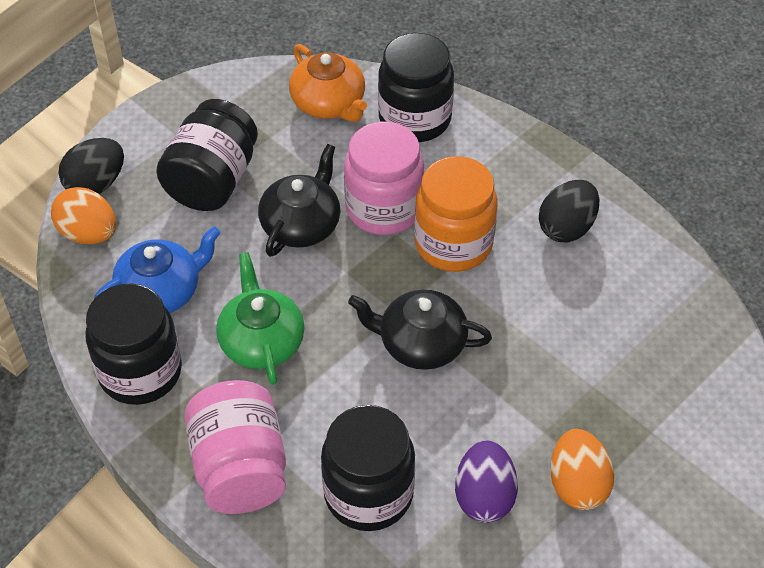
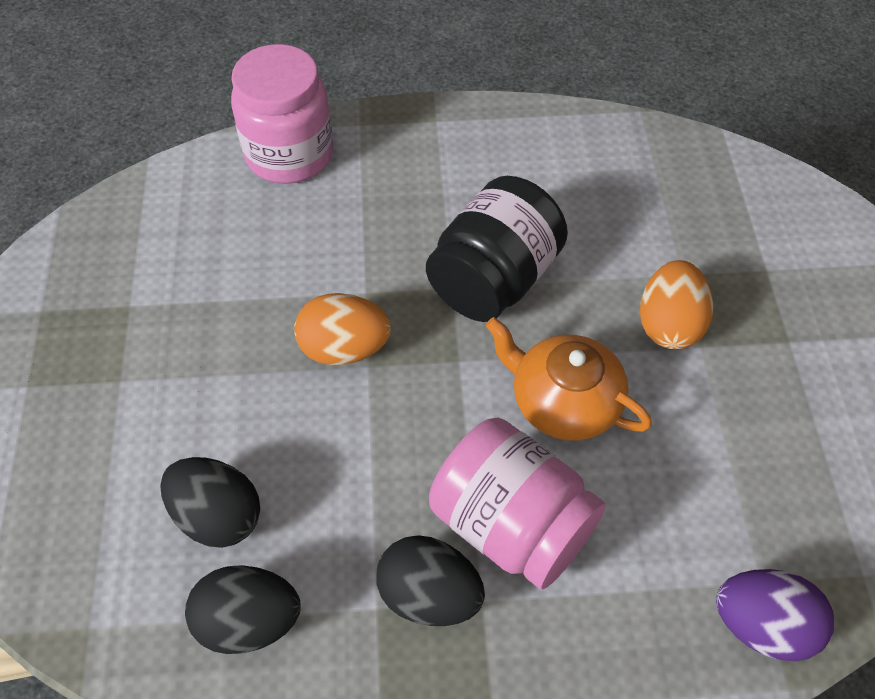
black egg: [58,138,124,194] [539,180,599,242] = 2 -> [160,457,260,548] [185,565,301,654] [376,535,485,626] = 3
black jar: [85,283,182,405] [156,99,258,211] [321,405,415,531] [378,33,454,142] = 4 -> [426,176,568,322] = 1
black teapot: [258,144,341,257] [348,290,492,370] = 2 -> none = 0
blue teapot: [94,226,221,313] = 1 -> none = 0
green teapot: [216,252,305,385] = 1 -> none = 0
orange jar: [414,156,497,272] = 1 -> none = 0

